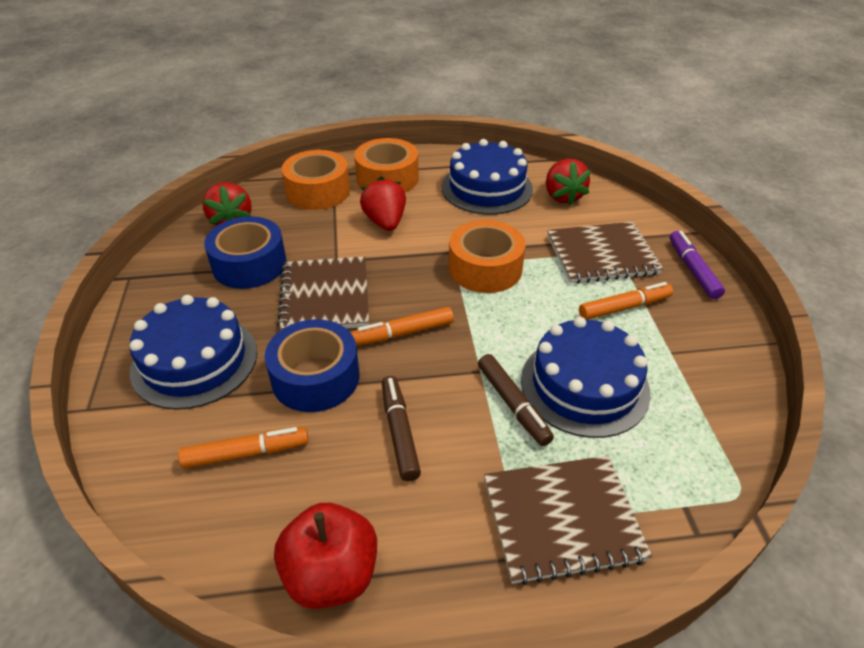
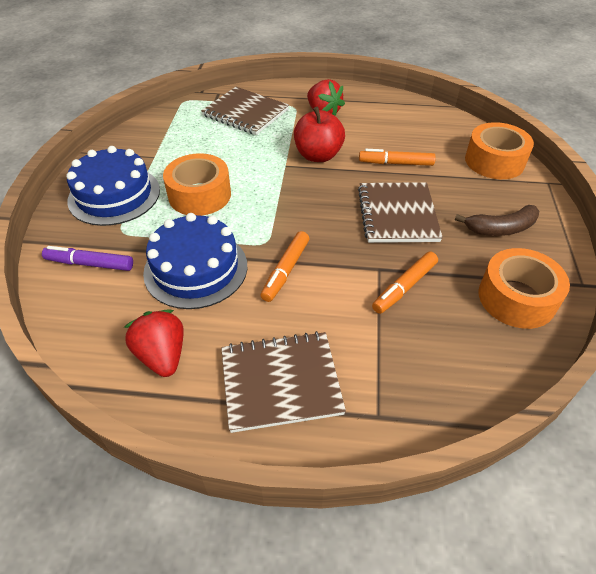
blue cake: [129,295,257,410] [442,139,533,215] [521,317,651,438] = 3 -> [66,146,160,226] [143,213,247,309] = 2
blue tape: [204,216,287,289] [265,319,360,412] = 2 -> none = 0
brown banana: none = 0 -> [455,205,539,236] = 1
brown marker: [382,376,421,482] [478,354,554,446] = 2 -> none = 0
red strawberry: [203,182,252,226] [360,177,406,231] [546,159,591,205] = 3 -> [124,310,184,377] [307,79,345,116] = 2

